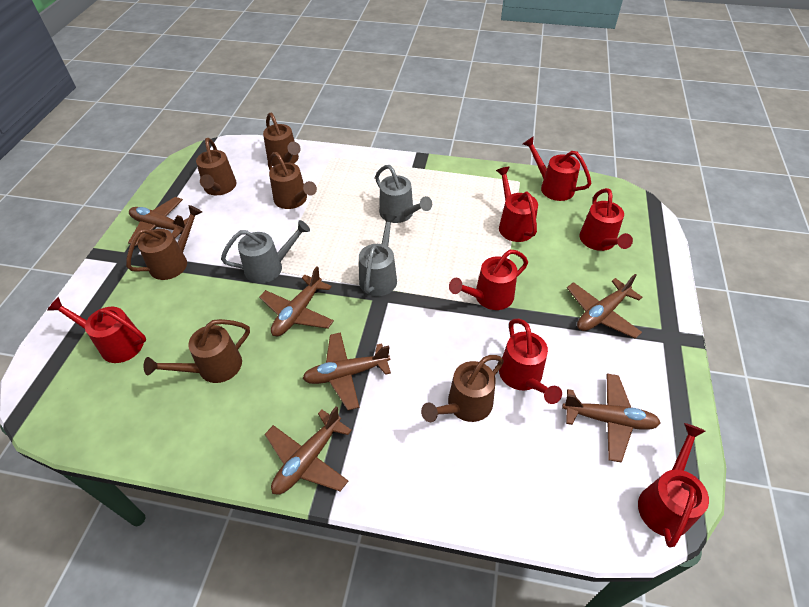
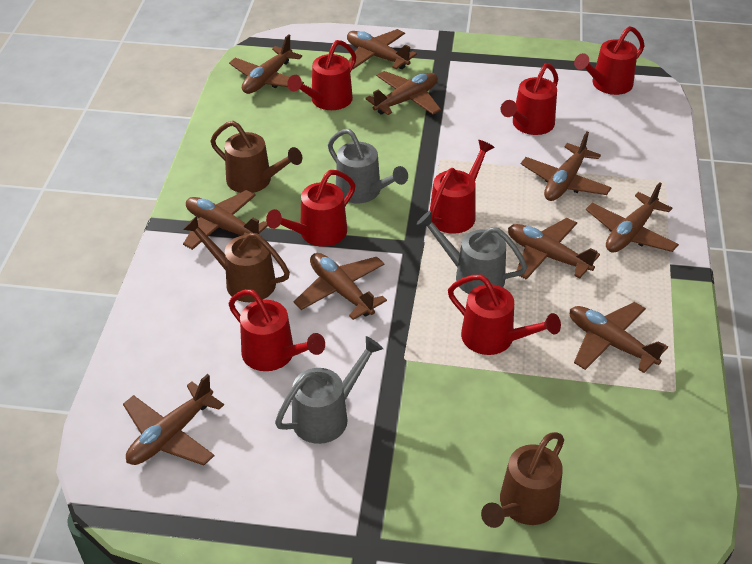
brown plane: [128,197,188,246] [259,267,334,336] [265,406,352,495] [302,332,391,410] [562,374,661,463] [567,274,642,339] = 6 -> [123,374,224,466] [183,190,268,250] [229,34,304,94] [294,253,387,320] [347,29,417,69] [365,71,441,115] [508,218,600,280] [521,131,612,201] [570,302,668,373] [586,182,679,252] = 10
brown watering can: [126,205,202,280] [144,319,250,383] [196,138,237,195] [263,113,301,166] [268,152,317,209] [421,355,504,422] = 6 -> [183,216,290,302] [210,121,302,193] [481,432,564,528] = 3

